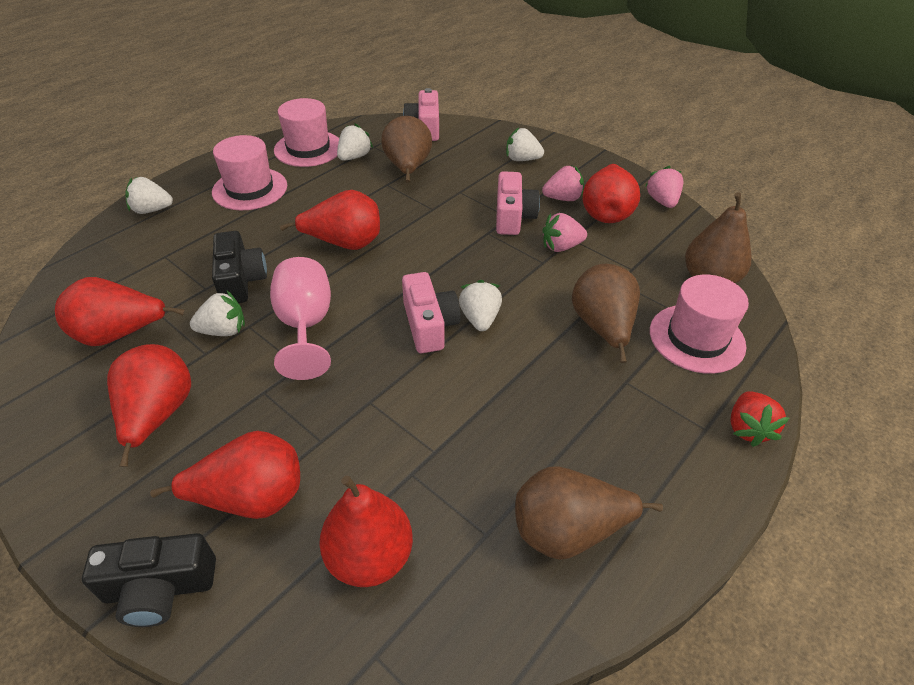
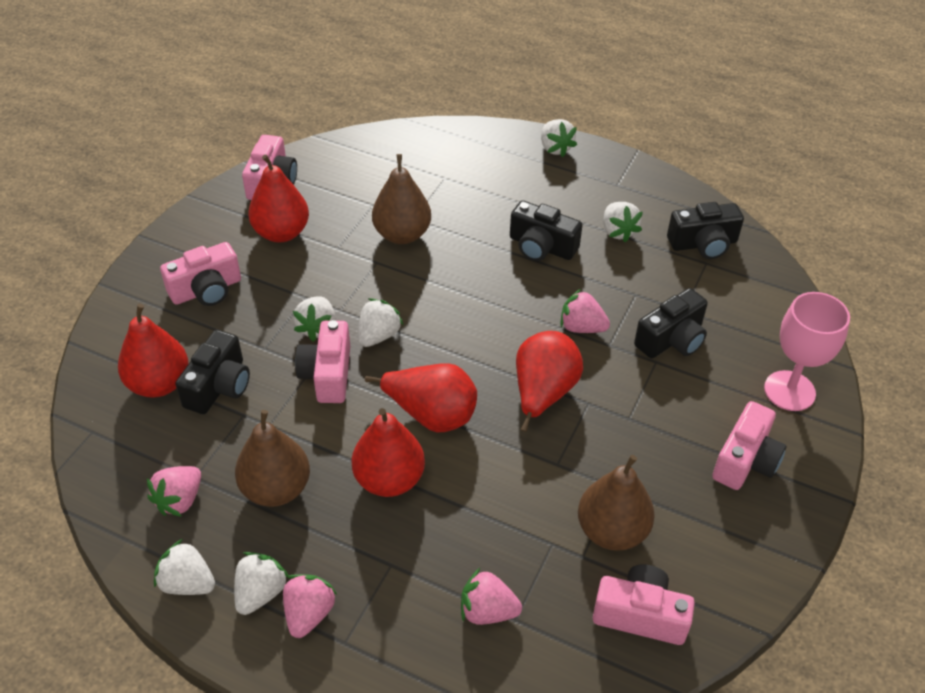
black camera: [82,533,216,627] [212,231,267,303] = 2 -> [175,330,250,414] [510,200,582,261] [634,288,708,358] [667,202,744,259] = 4
brown pear: [381,116,432,183] [515,466,663,560] [572,264,640,363] [685,192,751,284] = 4 -> [235,410,310,507] [372,154,431,244] [578,455,655,551] = 3
pink camera: [402,272,461,353] [403,88,439,141] [496,171,540,235] = 3 -> [160,242,241,306] [242,135,297,200] [295,320,350,403] [593,564,695,645] [712,401,786,490] = 5
pink hat: [212,135,287,210] [274,98,339,167] [650,274,749,374] = 3 -> none = 0
pink strawberry: [542,165,584,201] [542,213,587,252] [645,166,683,208] = 3 -> [147,466,201,517] [283,574,337,638] [461,568,522,625] [560,289,610,333] = 4
red pear: [55,277,184,346] [107,344,191,467] [150,431,300,519] [280,190,380,250] [319,475,413,587] [582,164,640,223] = 6 -> [118,304,189,397] [248,155,309,242] [351,408,425,497] [365,363,477,433] [516,331,583,432] = 5
red strawberry: [730,391,789,447] = 1 -> none = 0
white strawberry: [125,177,173,214] [190,291,245,336] [337,123,373,161] [459,280,502,331] [506,128,544,161] = 5 -> [154,539,215,595] [234,552,289,615] [293,297,336,342] [358,298,403,347] [541,119,577,157] [603,202,643,242] = 6

